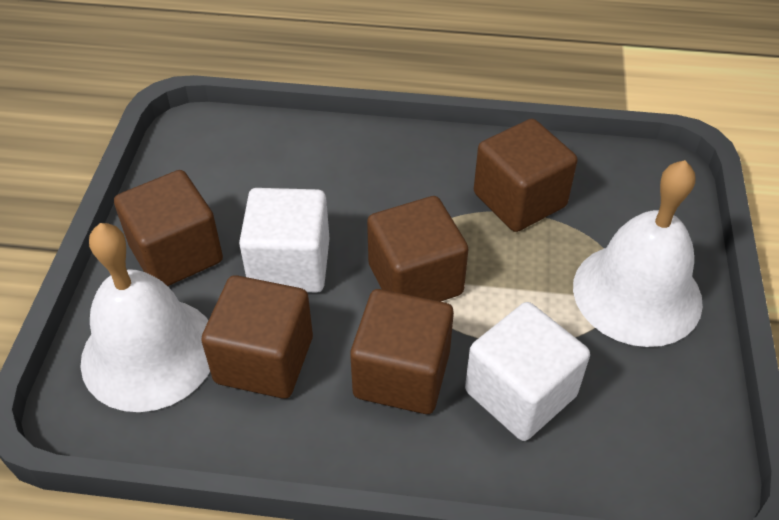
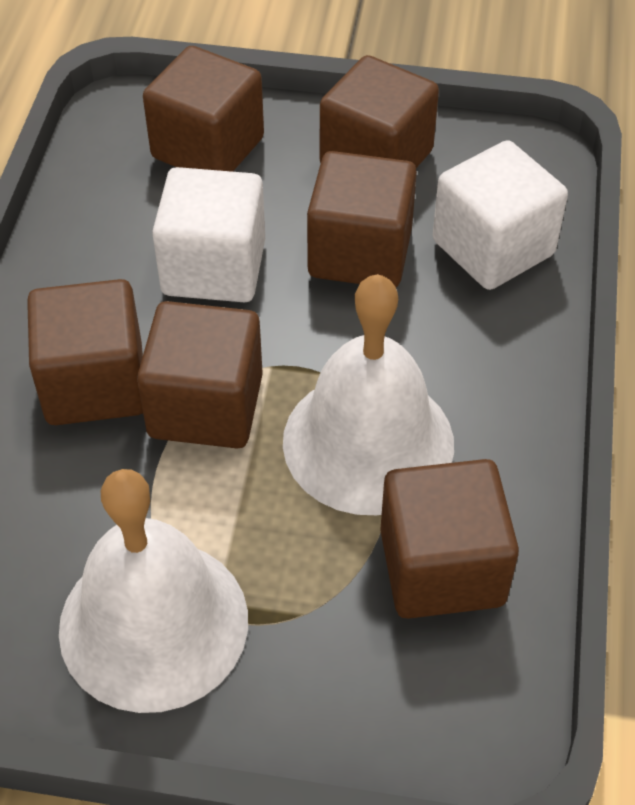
brown cube: [114,170,223,286] [201,275,313,399] [350,289,454,414] [367,196,468,302] [474,119,578,232] = 5 -> [27,279,143,425] [137,301,263,448] [143,46,264,172] [307,151,417,287] [320,55,439,168] [380,459,519,619] = 6

